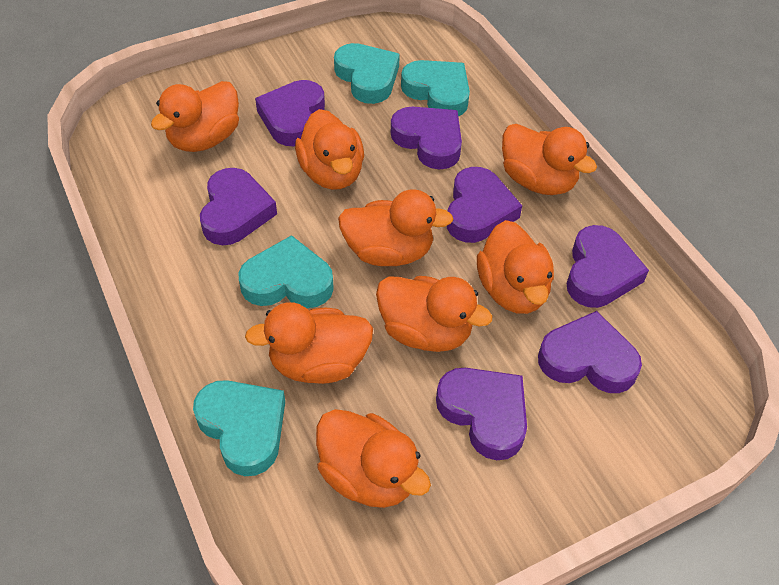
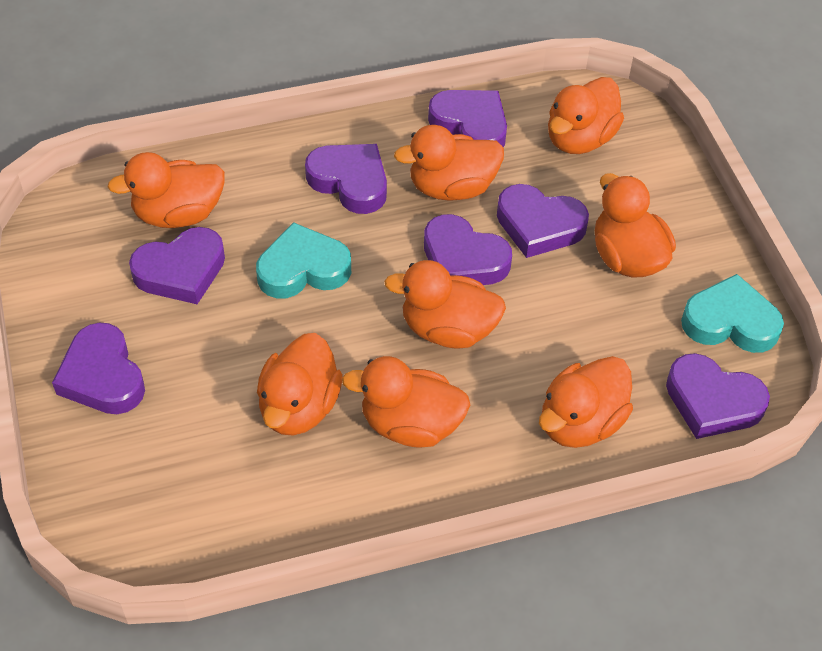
turquoise heart: [193,380,285,476] [238,235,334,308] [334,43,400,104] [401,60,470,116] = 4 -> [256,222,351,299] [681,274,784,353] = 2

